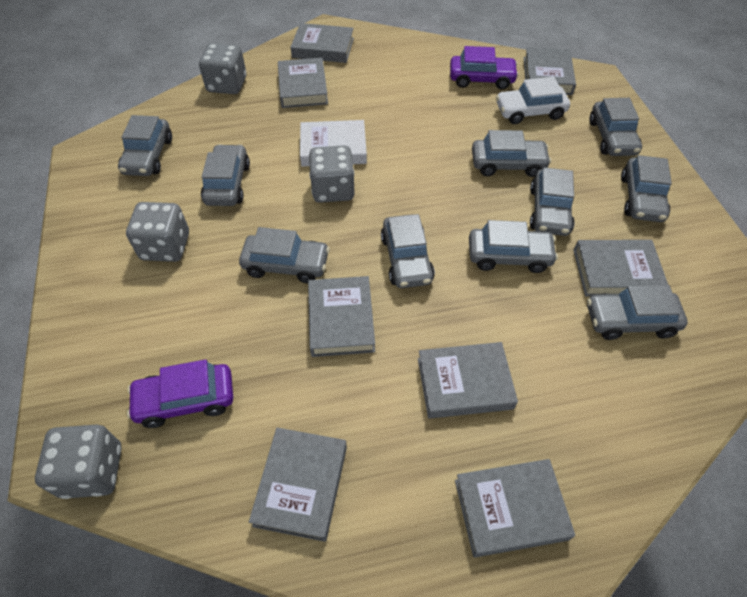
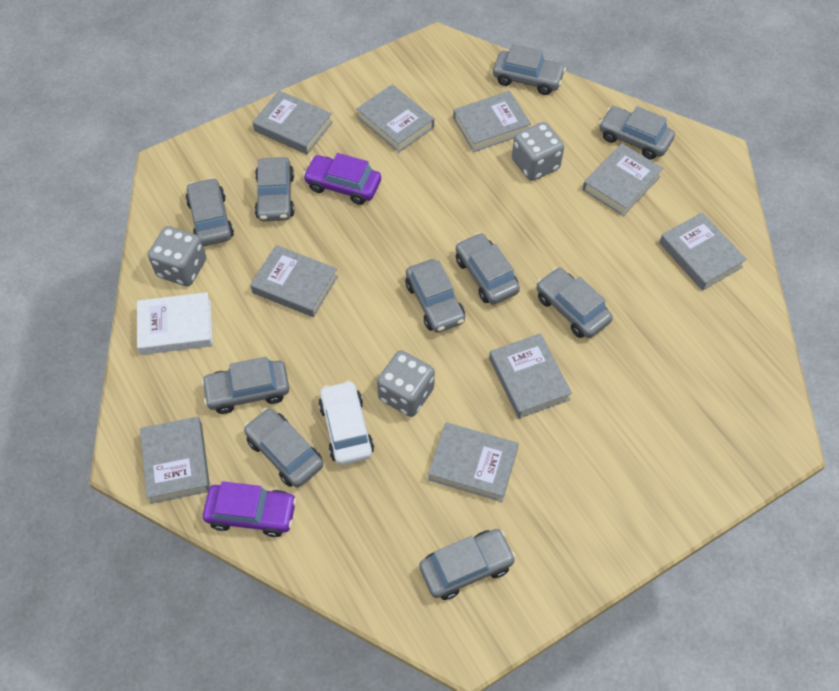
grey book: [249,428,347,542] [278,58,328,108] [290,23,354,63] [308,276,375,357] [418,342,518,419] [455,459,575,557] [524,47,576,95] [573,240,668,296] = 8 -> [140,417,210,504] [250,245,338,317] [253,91,333,154] [357,85,434,153] [428,422,519,502] [453,91,531,152] [489,333,572,418] [582,143,663,216] [659,212,747,290] = 9
grey dice: [35,424,122,499] [126,202,189,262] [199,43,246,94] [309,145,355,203] = 4 -> [148,226,206,286] [377,350,435,417] [512,122,564,181] = 3

